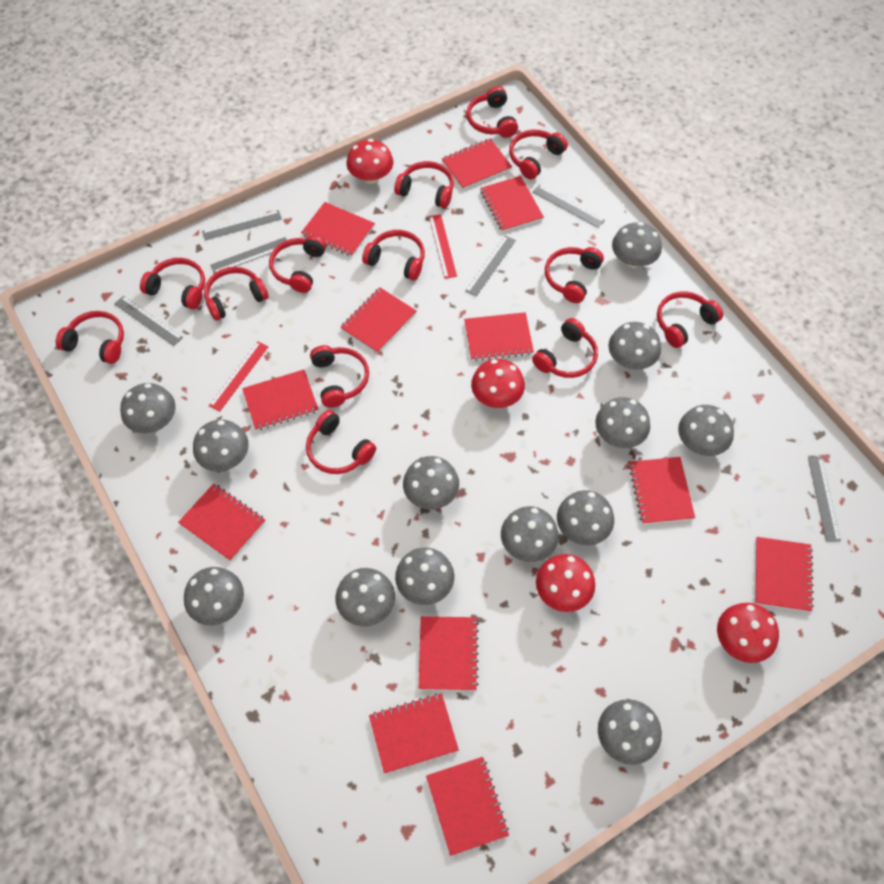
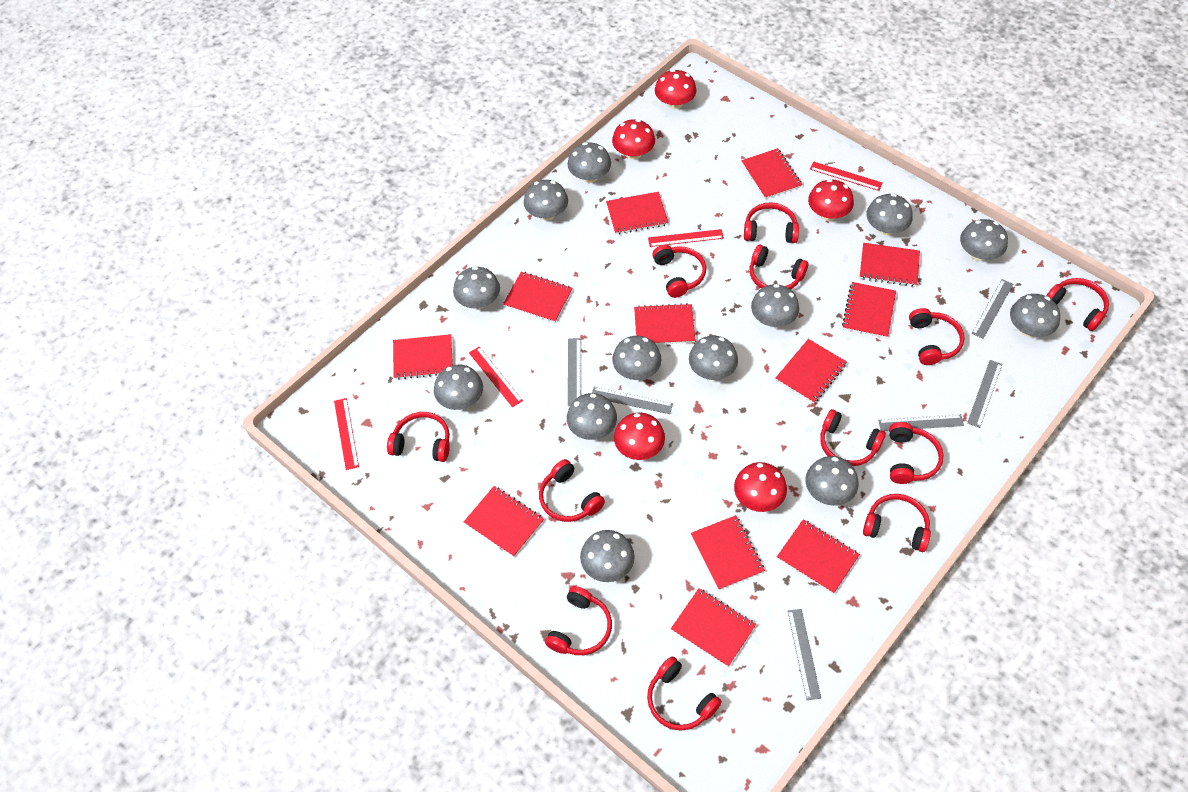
red headphones: [56,311,124,364] [140,258,205,309] [204,267,269,321] [269,235,326,293] [306,410,376,474] [310,345,369,408] [362,230,425,280] [394,161,454,208] [466,86,518,138] [509,130,568,179] [532,318,598,378] [545,247,604,303] [657,291,723,348] = 13 -> [387,412,450,462] [539,459,605,522] [545,586,612,655] [647,656,722,731] [652,245,706,298] [744,202,799,243] [750,245,808,289] [820,409,886,466] [863,494,931,552] [889,422,944,484] [909,308,965,365] [1046,278,1109,331] = 12
red mushroom: [346,139,393,184] [471,359,525,408] [536,554,595,612] [717,603,779,663] = 4 -> [612,119,655,160] [614,413,665,460] [655,69,697,109] [734,462,787,512] [808,179,854,221] = 5
red ruler: [209,341,268,411] [429,214,457,279] = 2 -> [334,398,359,470] [469,347,523,407] [648,229,724,247] [810,161,882,191] = 4

